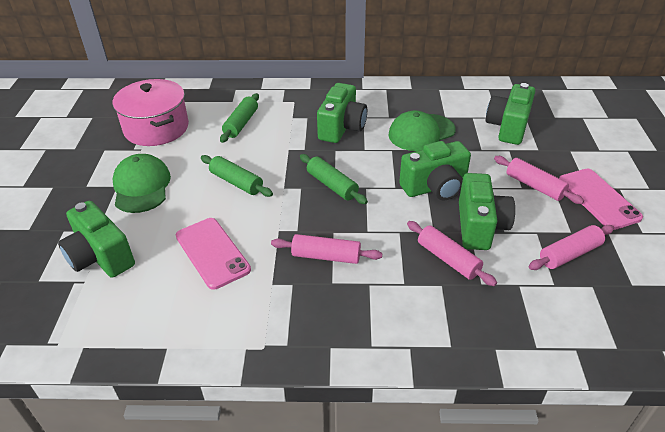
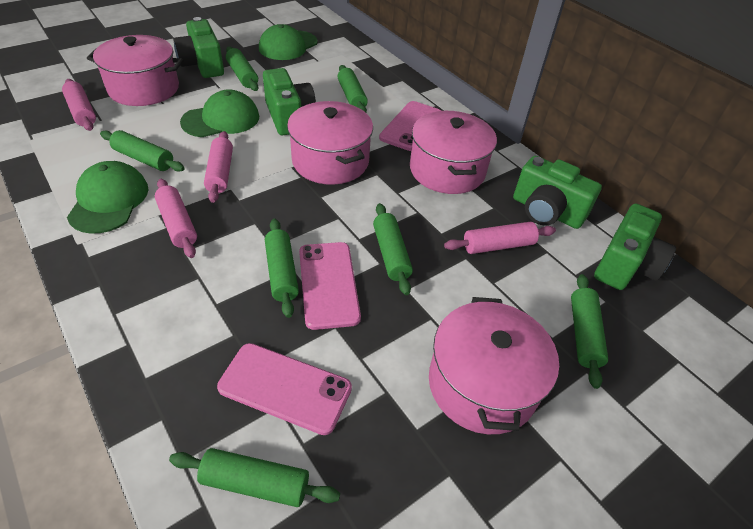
green camera: [58,201,135,278] [317,83,367,143] [399,141,471,201] [459,173,515,250] [486,83,535,145] = 5 -> [173,17,224,78] [263,68,316,135] [513,156,602,229] [594,203,676,290] = 4
green cap: [113,154,171,213] [388,110,456,151] = 2 -> [67,161,148,234] [180,89,259,137] [259,24,318,60] = 3
green rolling pin: [201,155,273,197] [220,93,259,143] [300,154,368,204] = 3 -> [100,130,185,172] [169,448,340,507] [226,47,259,91] [265,219,299,318] [337,65,368,113] [373,203,413,295] [571,274,608,389] = 7
pink phone: [176,218,251,290] [559,169,643,230] = 2 -> [217,343,352,435] [299,242,361,330] [379,101,441,151] = 3
pink pot: [113,79,189,146] = 1 -> [87,35,183,106] [287,101,373,185] [410,111,497,194] [429,297,559,434] = 4

